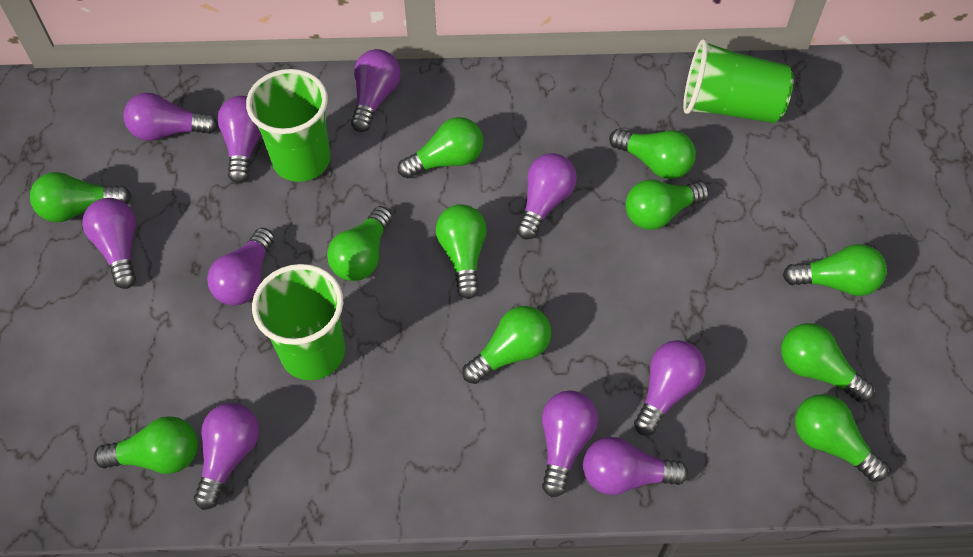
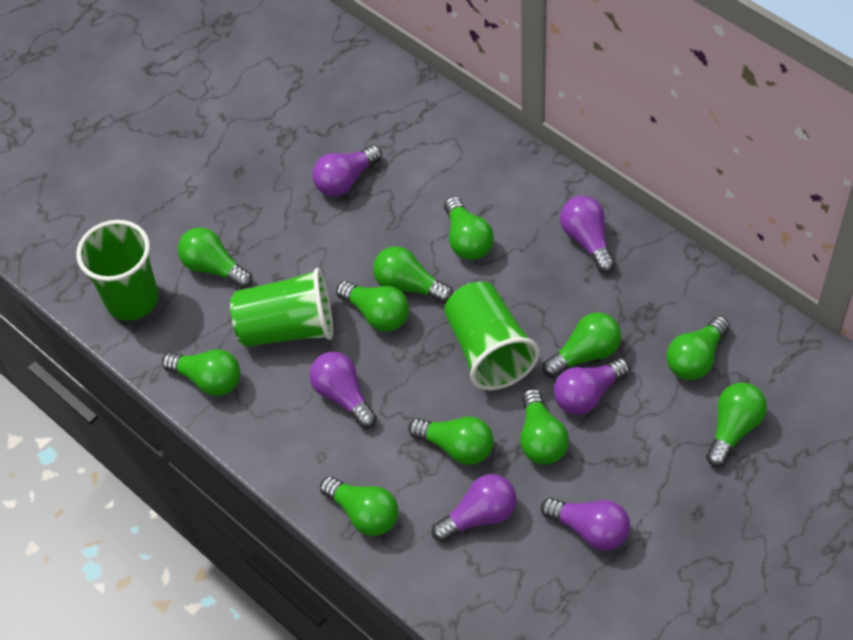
purple light bulb: [82,198,136,289] [124,93,218,141] [194,403,259,510] [207,228,275,306] [217,96,261,183] [351,49,401,132] [517,153,577,240] [542,391,598,497] [583,437,688,495] [634,340,706,436] = 10 -> [309,352,377,428] [312,145,382,197] [432,474,517,542] [541,498,630,550] [554,358,630,415] [560,196,615,273] = 6

